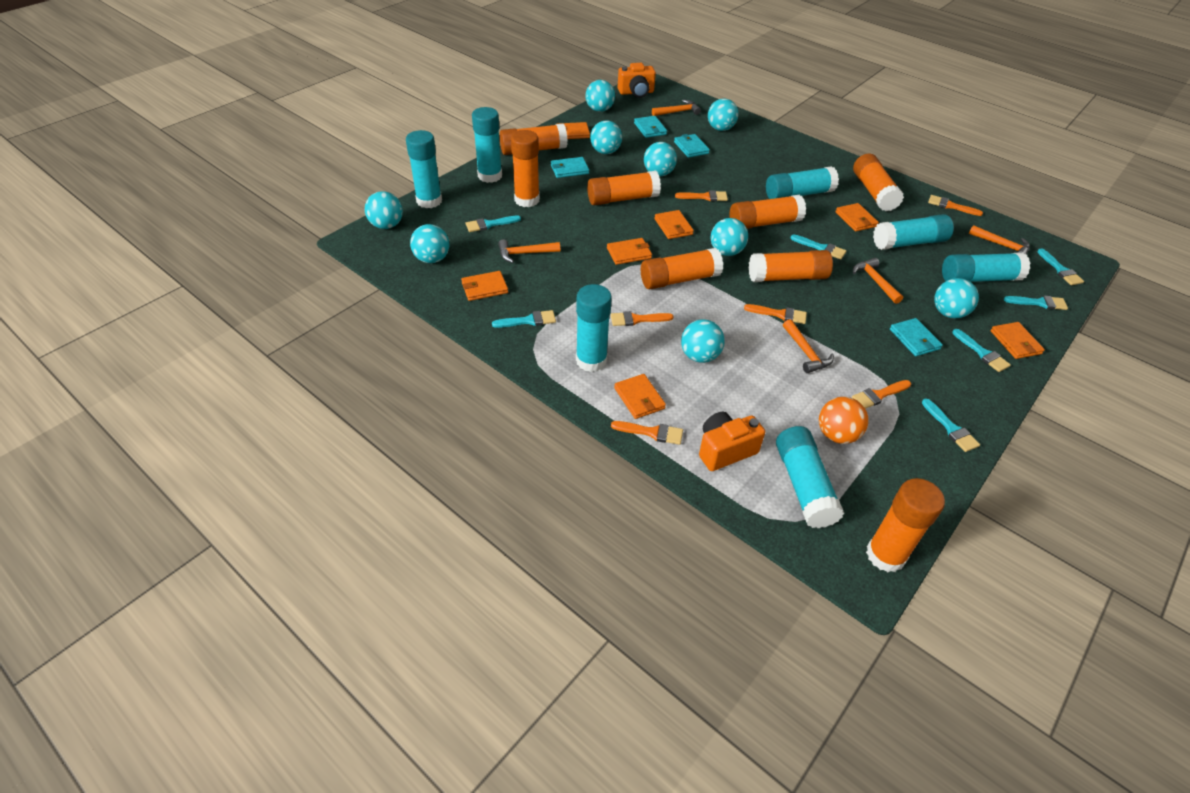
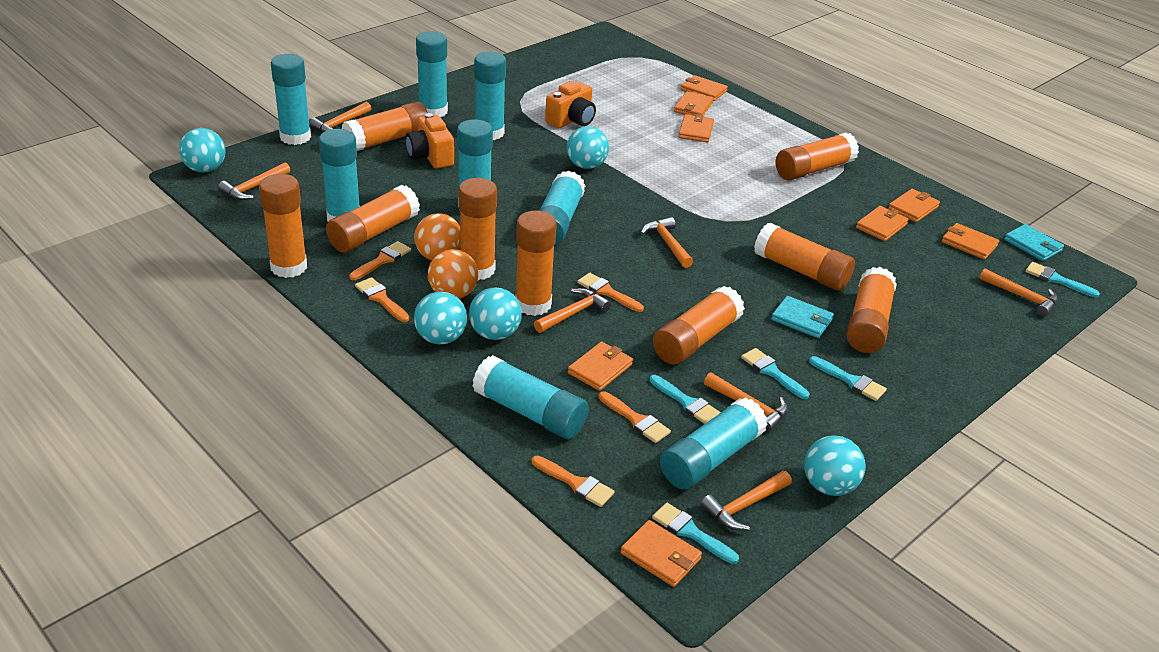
orange ball: [819,397,869,444] = 1 -> [414,213,460,261] [428,249,478,299] = 2
orange brush: [611,311,674,326] [611,421,683,445] [675,190,728,201] [744,304,807,324] [852,380,911,409] [928,195,983,216] = 6 -> [349,241,411,280] [355,277,409,322] [532,456,615,507] [577,273,644,312] [599,391,671,443] = 5
orange glue stick: [499,124,568,155] [511,130,540,207] [587,171,661,205] [641,248,723,290] [730,195,806,229] [749,250,833,282] [853,153,904,211] [866,478,945,572] = 8 -> [259,174,307,278] [326,185,420,253] [341,101,428,151] [459,178,497,280] [515,210,557,316] [653,286,745,365] [754,223,855,291] [776,133,859,180] [847,267,897,353] = 9
orange hammer: [498,239,560,263] [652,100,701,116] [783,319,834,373] [853,258,903,304] [969,225,1030,254] = 5 -> [218,162,290,200] [309,102,371,133] [534,288,611,333] [641,217,693,268] [701,471,792,530] [704,372,788,433] [979,268,1058,317] = 7
orange wallet: [461,271,508,301] [557,122,590,139] [607,238,652,265] [614,374,666,419] [654,210,694,239] [835,203,879,232] [990,322,1045,359] = 7 -> [568,342,633,391] [621,520,702,587] [674,91,714,116] [678,114,714,142] [681,75,728,101] [856,206,909,241] [888,189,940,222] [942,223,999,260] = 8
turquoise ball: [365,191,403,229] [410,224,449,263] [585,80,615,112] [590,120,622,154] [644,142,677,176] [681,319,725,363] [708,99,739,131] [711,218,748,256] [934,278,979,319] = 9 -> [179,128,226,173] [414,292,467,345] [469,287,522,340] [567,126,609,169] [804,436,866,496] = 5
turquoise brush: [466,215,521,232] [492,310,556,328] [790,235,846,259] [922,398,980,452] [953,329,1011,372] [1004,295,1068,310] [1038,249,1084,285] = 7 -> [649,375,721,424] [652,503,739,564] [741,348,809,399] [809,356,887,401] [1025,262,1100,298] = 5
turquoise glue stick: [406,130,442,208] [472,107,502,183] [576,284,612,372] [766,166,839,199] [776,426,844,528] [873,214,954,250] [942,252,1030,282] = 7 -> [271,54,311,145] [319,129,360,222] [416,31,448,117] [457,119,493,207] [472,355,589,439] [474,52,506,140] [539,170,585,245] [660,397,768,490] = 8
turquoise wallet: [551,157,589,178] [634,116,667,138] [674,134,710,158] [890,318,943,356] = 4 -> [771,296,834,338] [1004,224,1064,261] = 2

